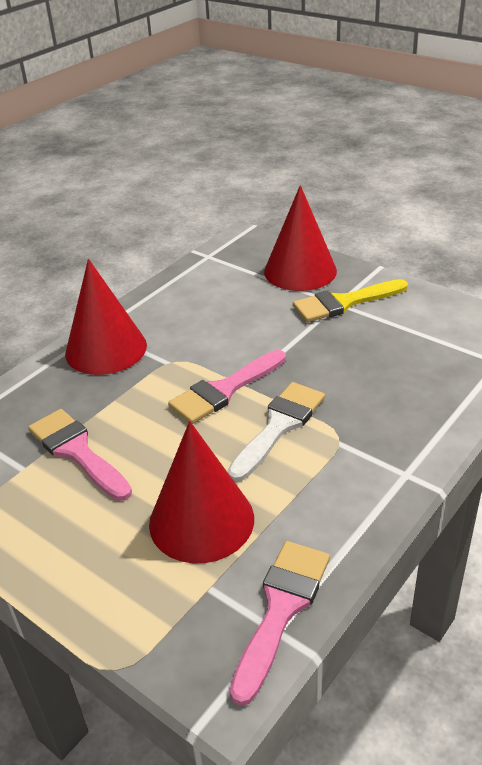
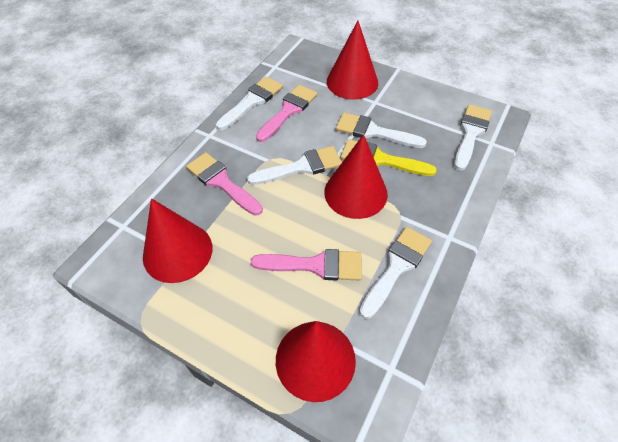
red cone: [65,259,147,375] [149,421,254,563] [264,185,337,291] = 3 -> [143,198,212,283] [276,321,356,402] [324,134,388,219] [327,21,378,99] = 4
white brush: [228,382,325,482] = 1 -> [216,77,283,130] [247,146,342,185] [336,112,427,148] [359,227,432,319] [454,104,492,171] = 5

